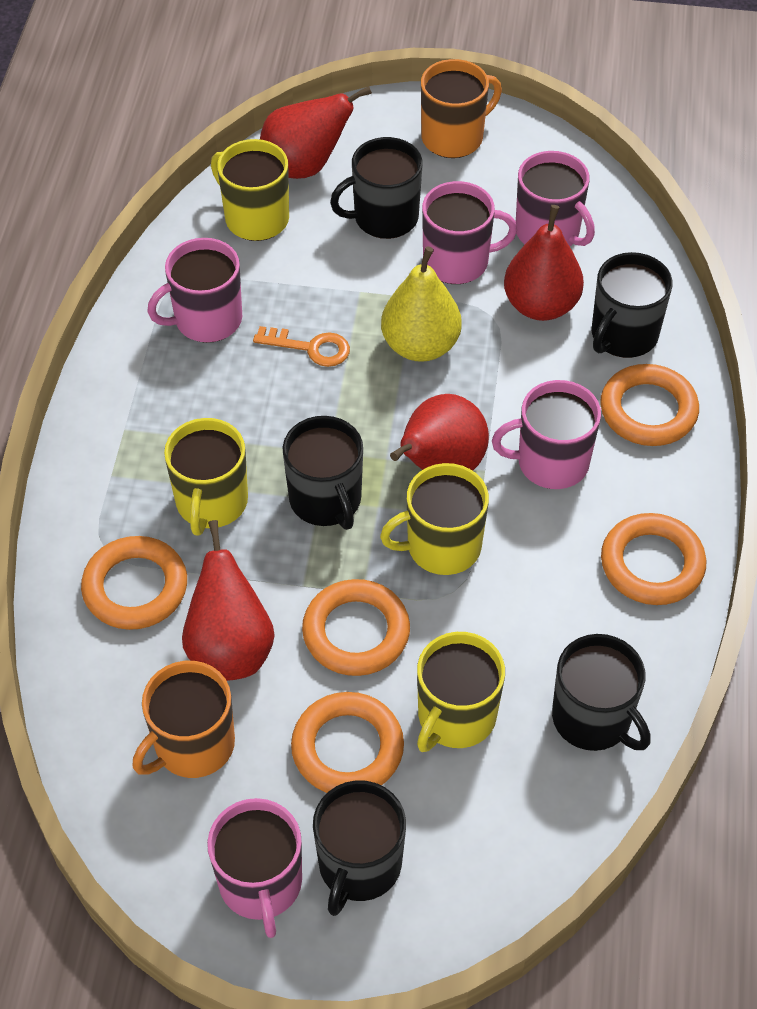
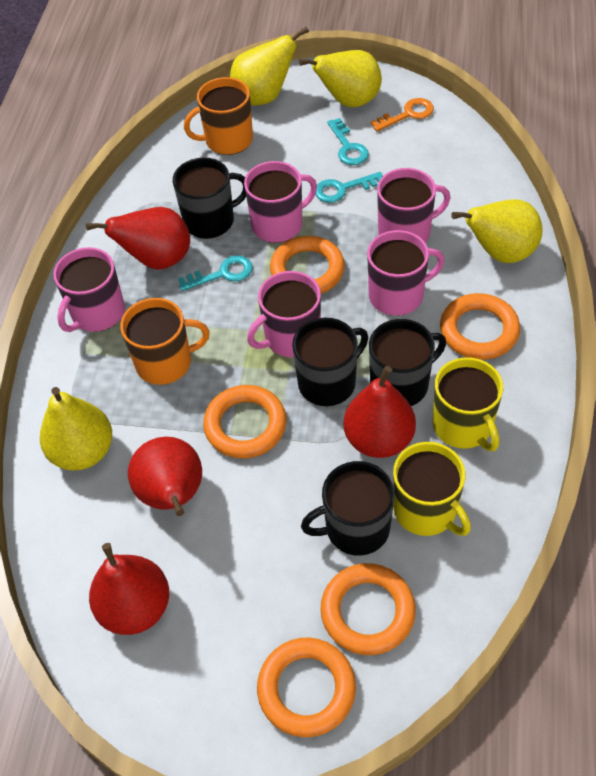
black mug: [283,416,363,530] [313,780,406,916] [330,137,423,239] [552,634,650,751] [592,252,673,358] = 5 -> [173,158,246,239] [292,318,368,406] [301,461,395,556] [369,319,446,406] = 4
turquoise key: none = 0 -> [178,255,253,291] [315,172,383,203] [327,118,369,165] = 3
yellow mug: [164,418,248,535] [211,139,289,241] [380,463,489,575] [417,632,505,752] = 4 -> [393,442,471,536] [433,357,503,451] = 2
yellow pear: [381,246,462,362] = 1 -> [40,387,112,470] [230,27,309,106] [299,50,382,107] [451,199,543,263] = 4

